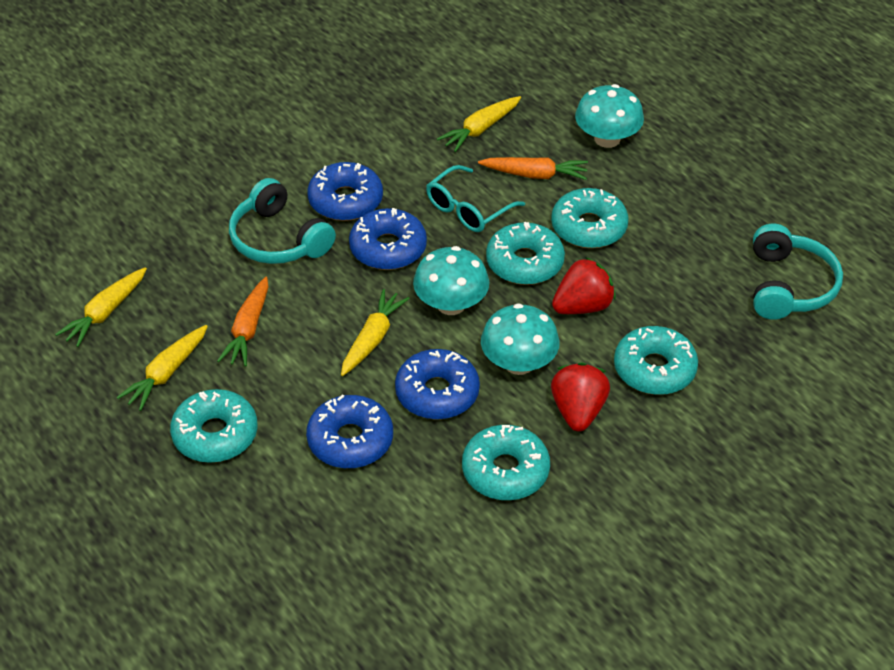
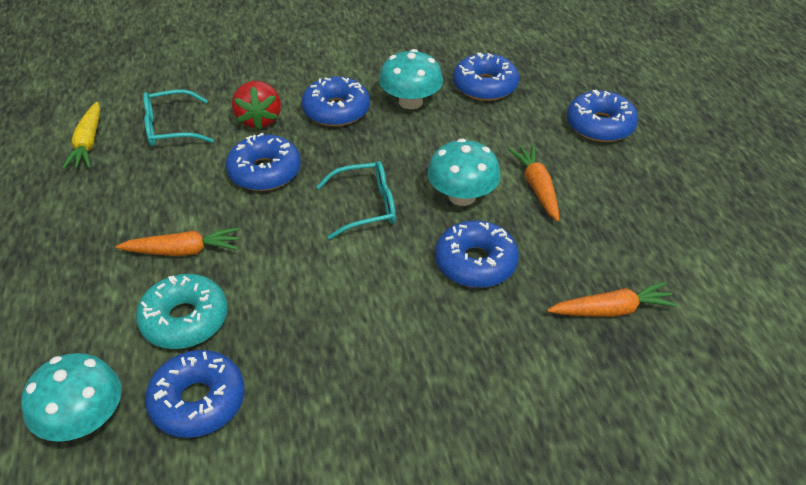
blue donut: [306,395,393,468] [307,162,383,221] [349,208,427,270] [395,349,480,419] = 4 -> [145,350,245,438] [226,133,301,191] [301,76,370,126] [435,220,519,288] [453,52,519,101] [567,90,638,142] = 6
orange carrot: [217,277,268,367] [478,157,588,180] = 2 -> [116,227,239,256] [508,145,559,221] [547,282,678,317] = 3
red strawberry: [551,363,610,431] [552,257,616,314] = 2 -> [232,81,281,130] = 1
turquoise donut: [170,389,258,463] [462,425,550,500] [486,222,565,285] [551,188,629,248] [614,326,698,395] = 5 -> [136,274,228,349] = 1
turquoise glasses: [426,165,525,232] = 1 -> [143,89,214,147] [316,161,396,240] = 2
turquoise headphones: [229,178,336,264] [753,224,843,320] = 2 -> none = 0
yellow carrot: [55,267,147,347] [116,325,208,411] [341,289,410,376] [437,96,521,152] = 4 -> [62,102,100,169] = 1

